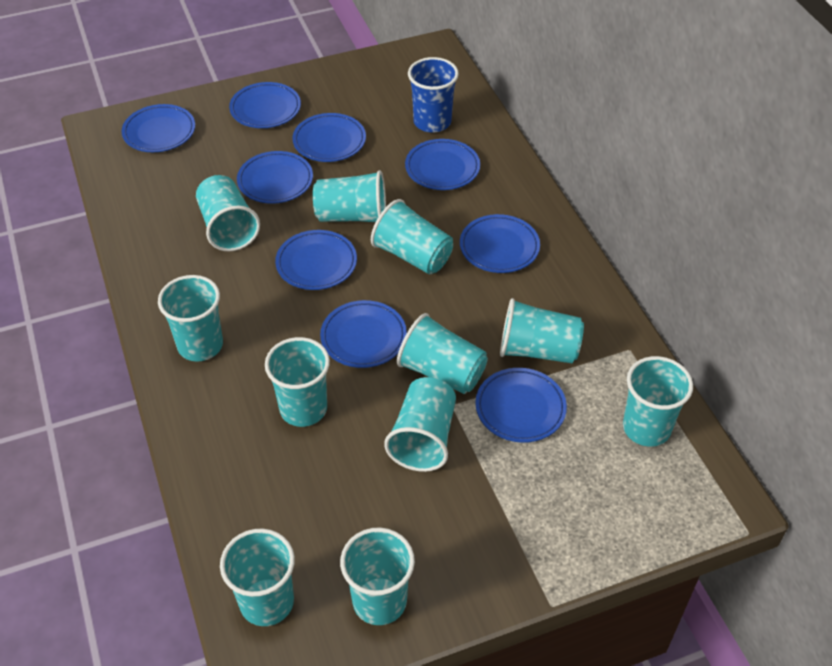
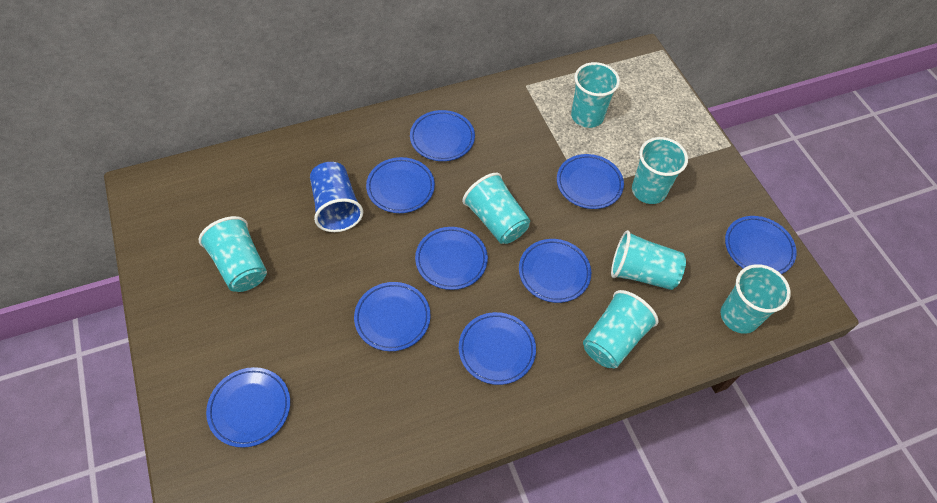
turquoise cup: [158,275,223,362] [196,175,260,251] [220,529,295,626] [265,337,330,427] [313,170,386,222] [340,528,415,625] [371,199,453,274] [384,377,456,472] [397,313,488,394] [500,298,584,363] [623,356,693,447] = 11 -> [199,216,267,292] [462,173,530,244] [571,62,620,128] [583,290,658,368] [611,230,686,290] [632,137,688,204] [721,264,791,334] = 7

